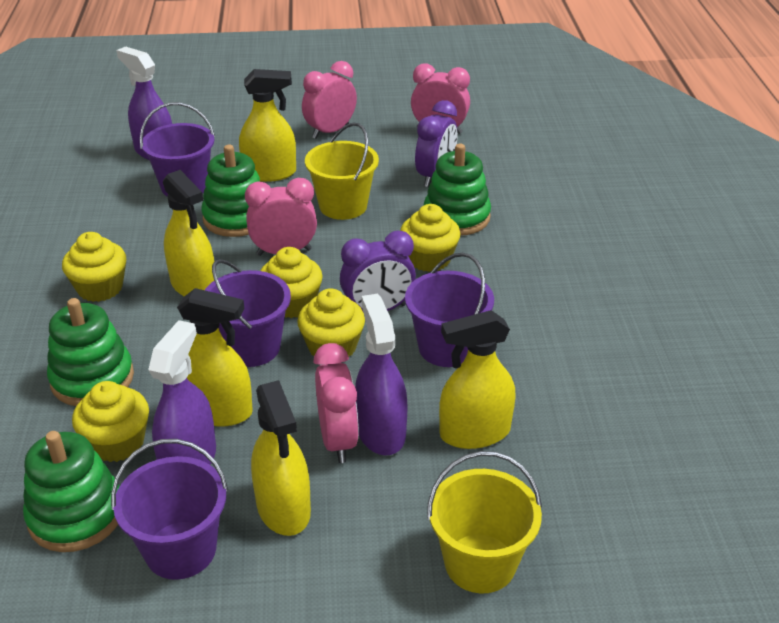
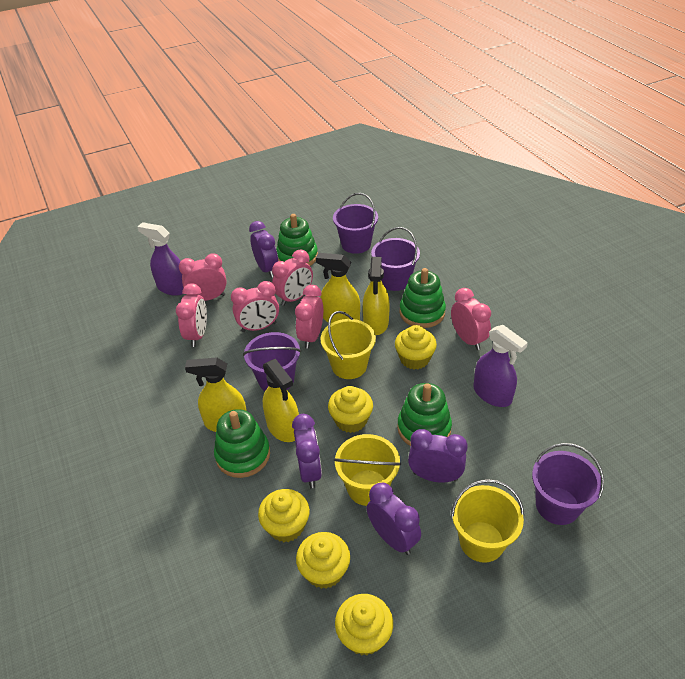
pink clock: [245,178,317,256] [302,61,357,139] [313,343,359,463] [411,63,470,134] = 4 -> [176,283,207,347] [179,253,227,301] [231,281,279,332] [272,249,313,306] [295,285,323,349] [451,288,491,350] = 6
purple clock: [340,231,416,311] [415,100,457,187] = 2 -> [249,221,278,278] [292,414,322,488] [367,482,421,555] [408,429,468,482] = 4
purple spray bottle: [116,47,172,160] [148,320,216,465] [355,294,408,455] = 3 -> [138,222,183,296] [473,325,528,407] = 2
yellow bucket: [305,123,379,220] [427,451,542,593] = 2 -> [320,311,376,379] [334,434,401,506] [451,479,524,563] = 3
yellow spray bottle: [163,170,214,296] [177,288,253,426] [239,69,296,182] [251,380,311,536] [439,310,516,449] = 5 -> [185,357,247,432] [263,359,299,442] [316,253,360,323] [363,257,390,335] = 4

